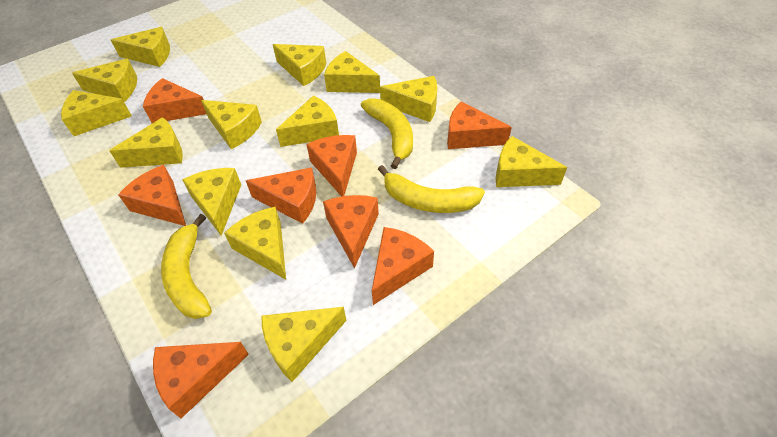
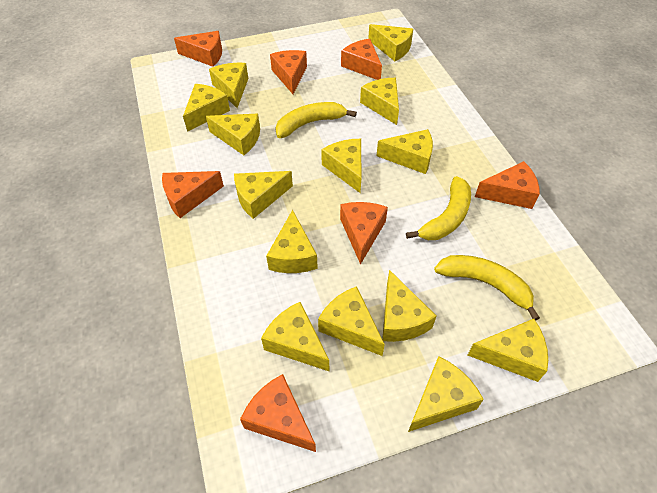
orange cheese: [118,165,186,226] [143,78,206,123] [153,342,249,419] [246,167,316,224] [306,135,357,197] [323,195,379,269] [372,227,434,305] [447,101,512,149] = 8 -> [162,171,224,218] [174,31,222,67] [240,374,316,452] [270,50,307,94] [340,202,388,265] [341,39,382,80] [475,161,540,209] = 7
yellow cheese: [61,90,132,136] [72,59,137,102] [109,117,183,168] [111,27,170,67] [182,168,241,236] [201,100,262,149] [224,207,286,280] [261,307,347,382] [273,44,326,86] [276,95,339,147] [324,51,380,93] [380,76,437,122] [496,136,567,187] = 13 -> [183,84,230,132] [206,114,260,155] [209,63,248,108] [234,171,293,219] [261,302,329,371] [266,210,318,273] [318,286,385,356] [321,139,361,193] [360,78,399,125] [368,24,413,61] [377,129,433,174] [382,270,436,342] [408,356,484,432] [468,319,548,382] = 14

